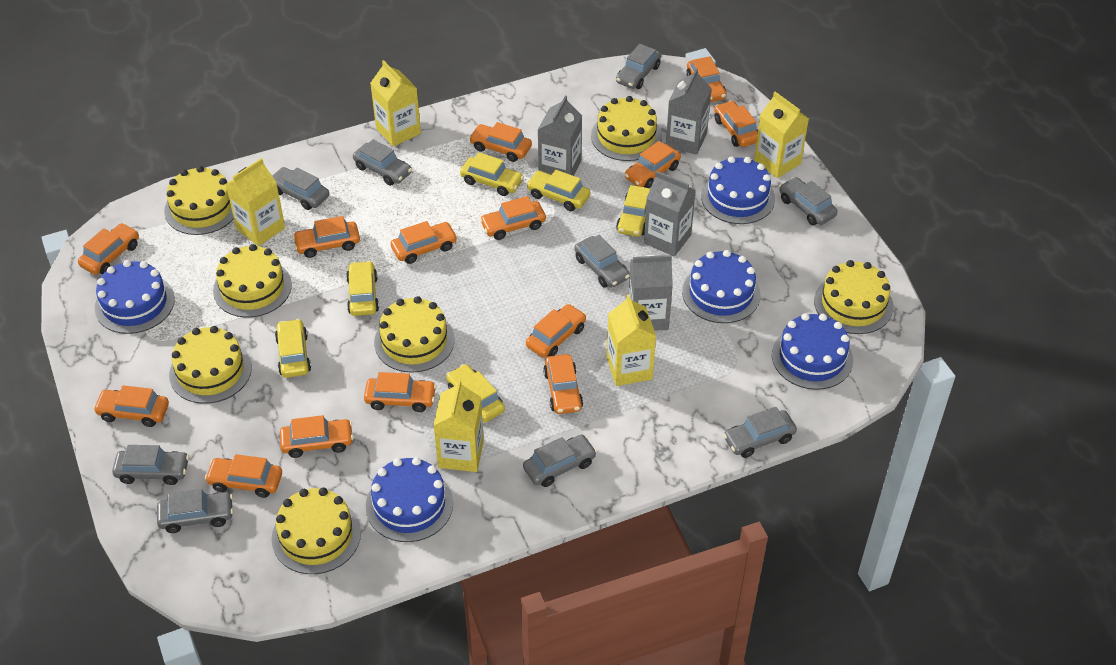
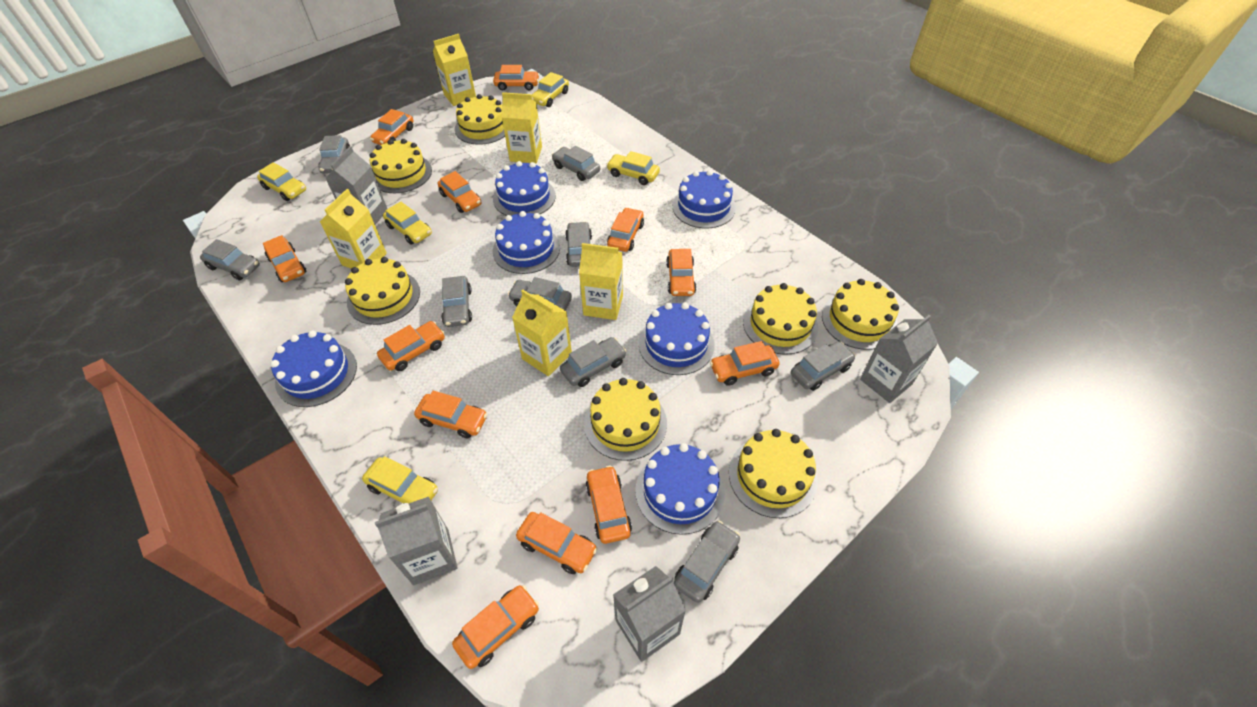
blue cake: [95,260,175,334] [366,457,453,542] [682,250,760,323] [701,156,775,224] [772,313,853,390] = 5 -> [270,330,357,407] [493,161,556,216] [493,211,560,274] [635,443,725,535] [639,303,715,375] [672,170,736,228] = 6
orange car: [78,223,139,275] [93,385,169,427] [205,454,282,498] [280,415,353,458] [293,216,360,258] [364,372,437,412] [391,221,457,264] [469,122,532,162] [480,196,546,240] [526,304,586,358] [543,354,583,414] [624,141,681,188] [686,56,727,102] [714,101,758,147] = 14 -> [263,235,307,282] [370,109,413,145] [377,321,445,371] [414,391,487,439] [438,171,481,213] [452,585,539,669] [493,65,539,90] [516,512,597,574] [585,465,632,544] [607,207,644,252] [666,249,696,296] [710,341,780,386] = 12
yellow car: [275,319,311,378] [346,261,379,316] [446,364,505,422] [460,152,524,196] [526,170,590,211] [616,185,650,237] = 6 -> [257,162,306,201] [362,456,438,504] [383,201,432,245] [532,72,569,107] [606,151,660,185] = 5

